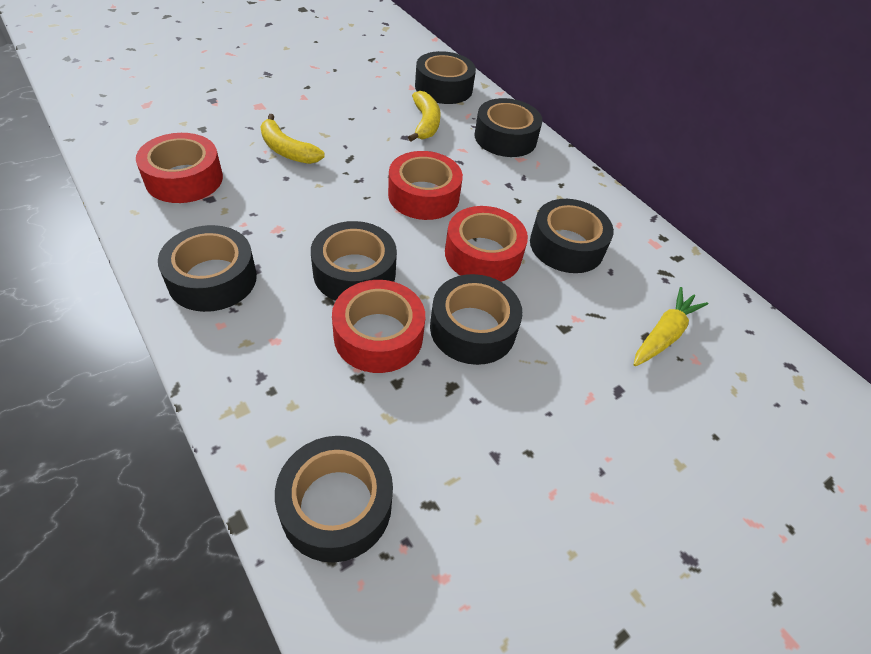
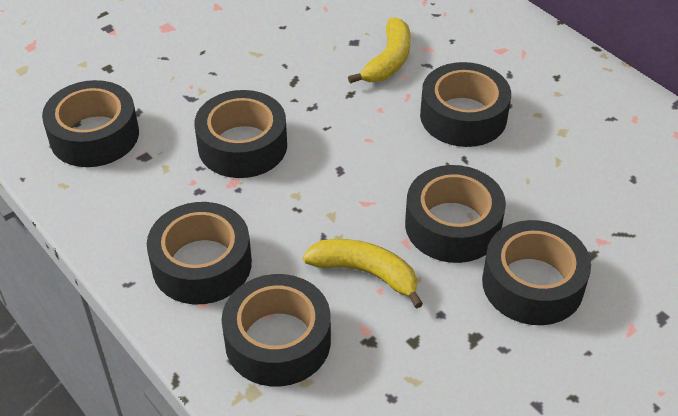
red tape: [136,133,223,203] [332,280,425,373] [388,151,463,220] [445,206,528,282] = 4 -> none = 0
yellow carrot: [634,287,708,366] = 1 -> none = 0

